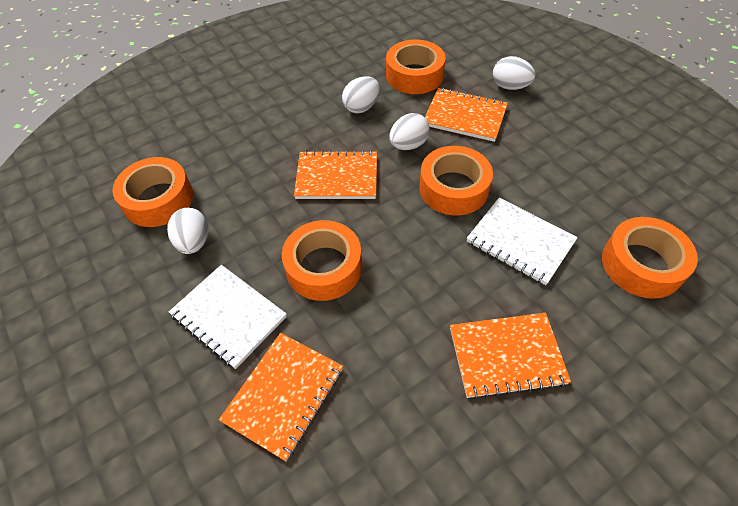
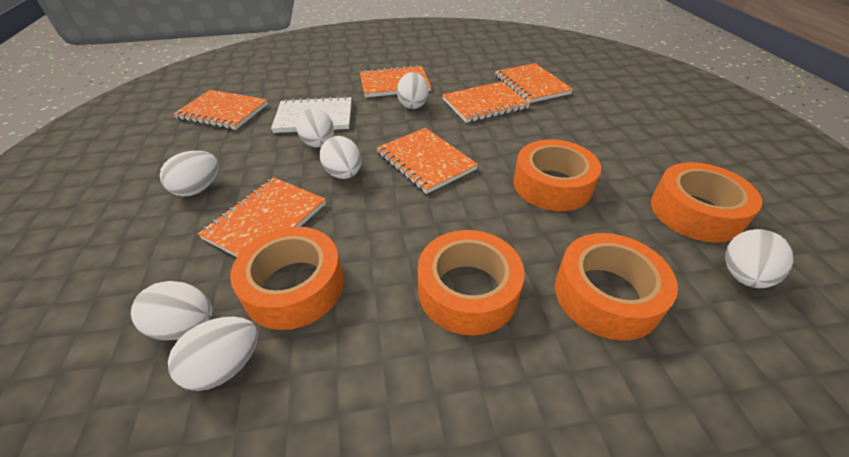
orange notebook: [219,333,343,461] [294,150,377,199] [425,88,508,142] [450,313,571,399] = 4 -> [173,90,268,130] [198,177,326,257] [360,65,431,97] [376,128,478,194] [442,82,530,123] [495,63,573,103] = 6
white egg: [167,208,209,254] [342,76,380,113] [389,113,430,150] [493,56,535,90] = 4 -> [131,281,212,340] [160,151,219,197] [168,317,258,391] [296,108,334,148] [320,136,361,179] [397,72,428,109] [725,229,794,288] = 7
white notebook: [169,265,287,369] [467,198,578,285] = 2 -> [271,96,352,133] = 1

